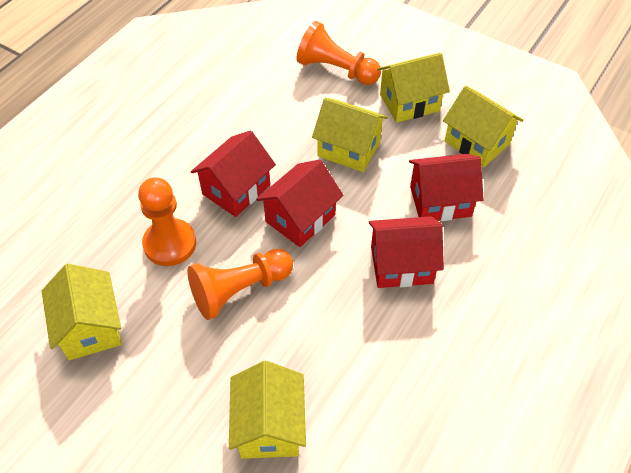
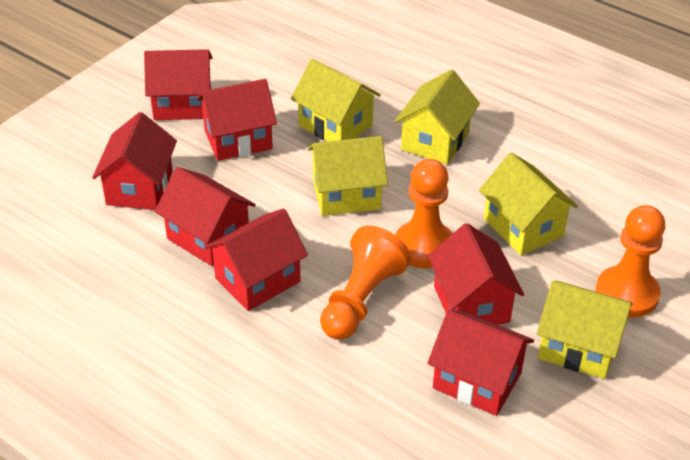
red house: [191,130,276,217] [256,160,344,247] [369,216,444,288] [409,154,484,221] = 4 -> [92,112,177,210] [144,49,212,120] [155,167,256,266] [197,79,277,161] [204,208,308,311] [427,310,534,416] [428,223,524,325] = 7

